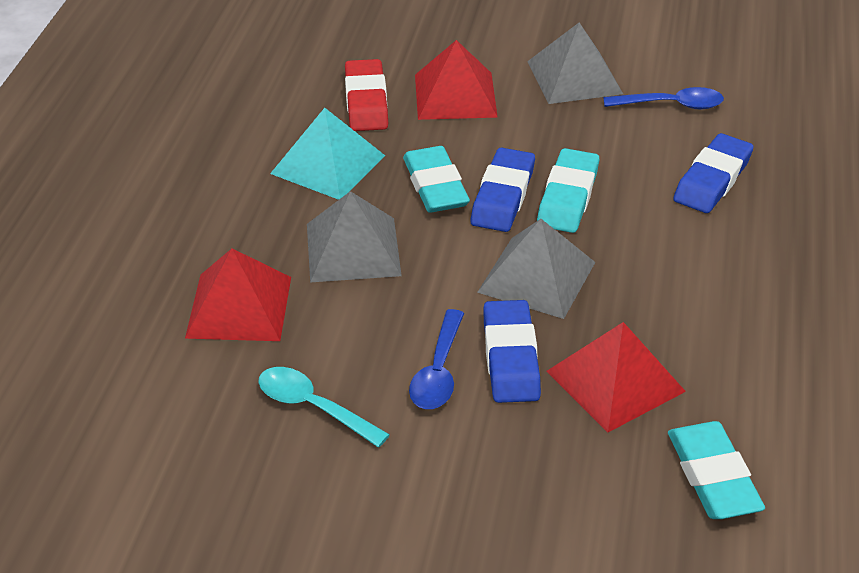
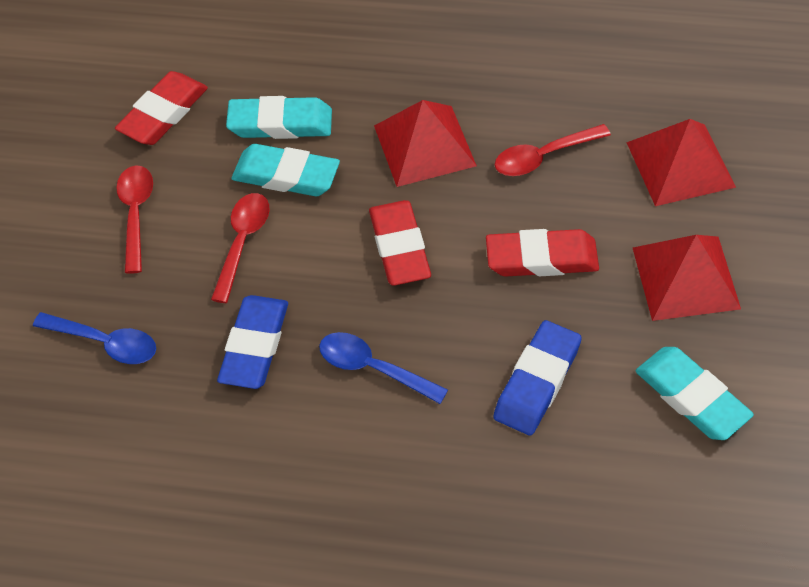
blue eraser: [471,147,535,232] [483,300,541,403] [673,133,754,213] = 3 -> [217,295,288,389] [493,320,582,436] = 2
grey pyramid: [307,191,402,282] [477,219,595,319] [527,22,623,104] = 3 -> none = 0
red eraser: [345,59,388,131] = 1 -> [115,71,208,145] [369,200,431,286] [486,229,599,277] = 3
red spoon: none = 0 -> [116,165,153,274] [211,193,270,303] [495,124,611,176] = 3
turquoise pyramid: [270,108,385,200] = 1 -> none = 0
turquoise spoon: [258,367,390,447] = 1 -> none = 0

